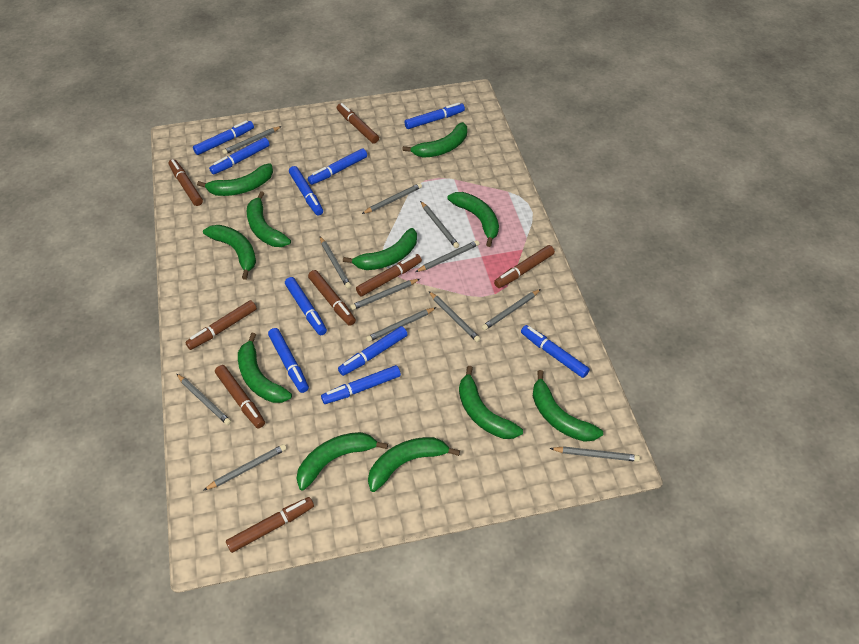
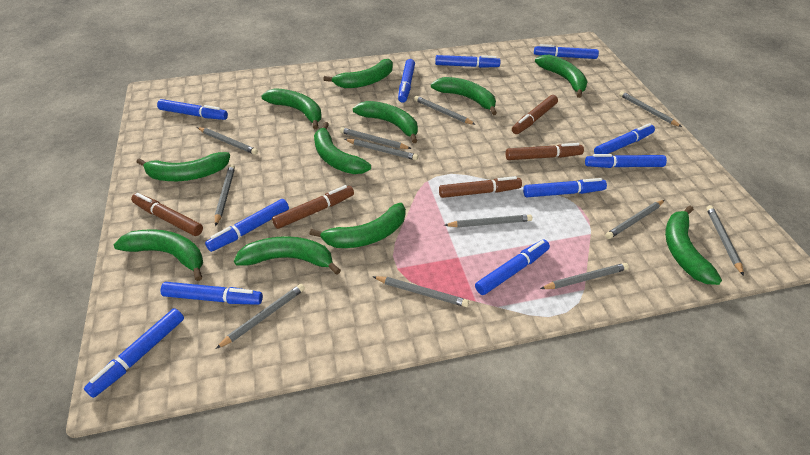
blue marker: [193,120,254,155] [209,137,270,174] [268,328,309,393] [285,277,327,335] [289,166,323,216] [308,148,367,185] [321,365,401,404] [338,326,408,376] [404,103,465,129] [521,325,590,378] = 10 -> [84,308,184,398] [157,99,228,120] [160,282,263,305] [205,199,289,252] [398,59,415,103] [435,55,500,68] [475,239,550,295] [523,178,607,197] [534,44,599,59] [585,154,667,168] [594,123,655,154] = 11
brown marker: [169,159,203,206] [185,300,257,350] [215,365,265,428] [226,497,314,553] [308,270,356,326] [337,103,379,144] [356,254,422,296] [494,245,555,288] = 8 -> [131,193,203,236] [272,185,354,229] [439,176,522,198] [506,143,584,160] [512,95,558,134] = 5

